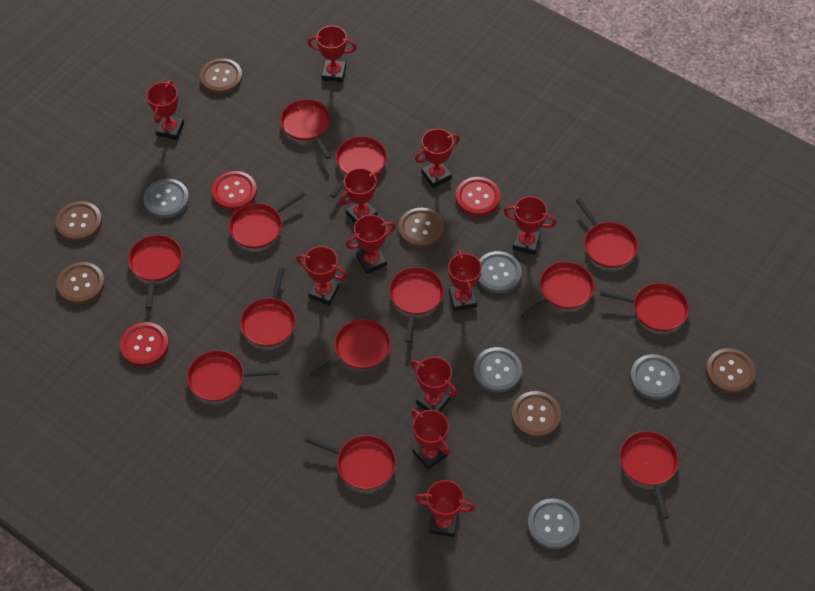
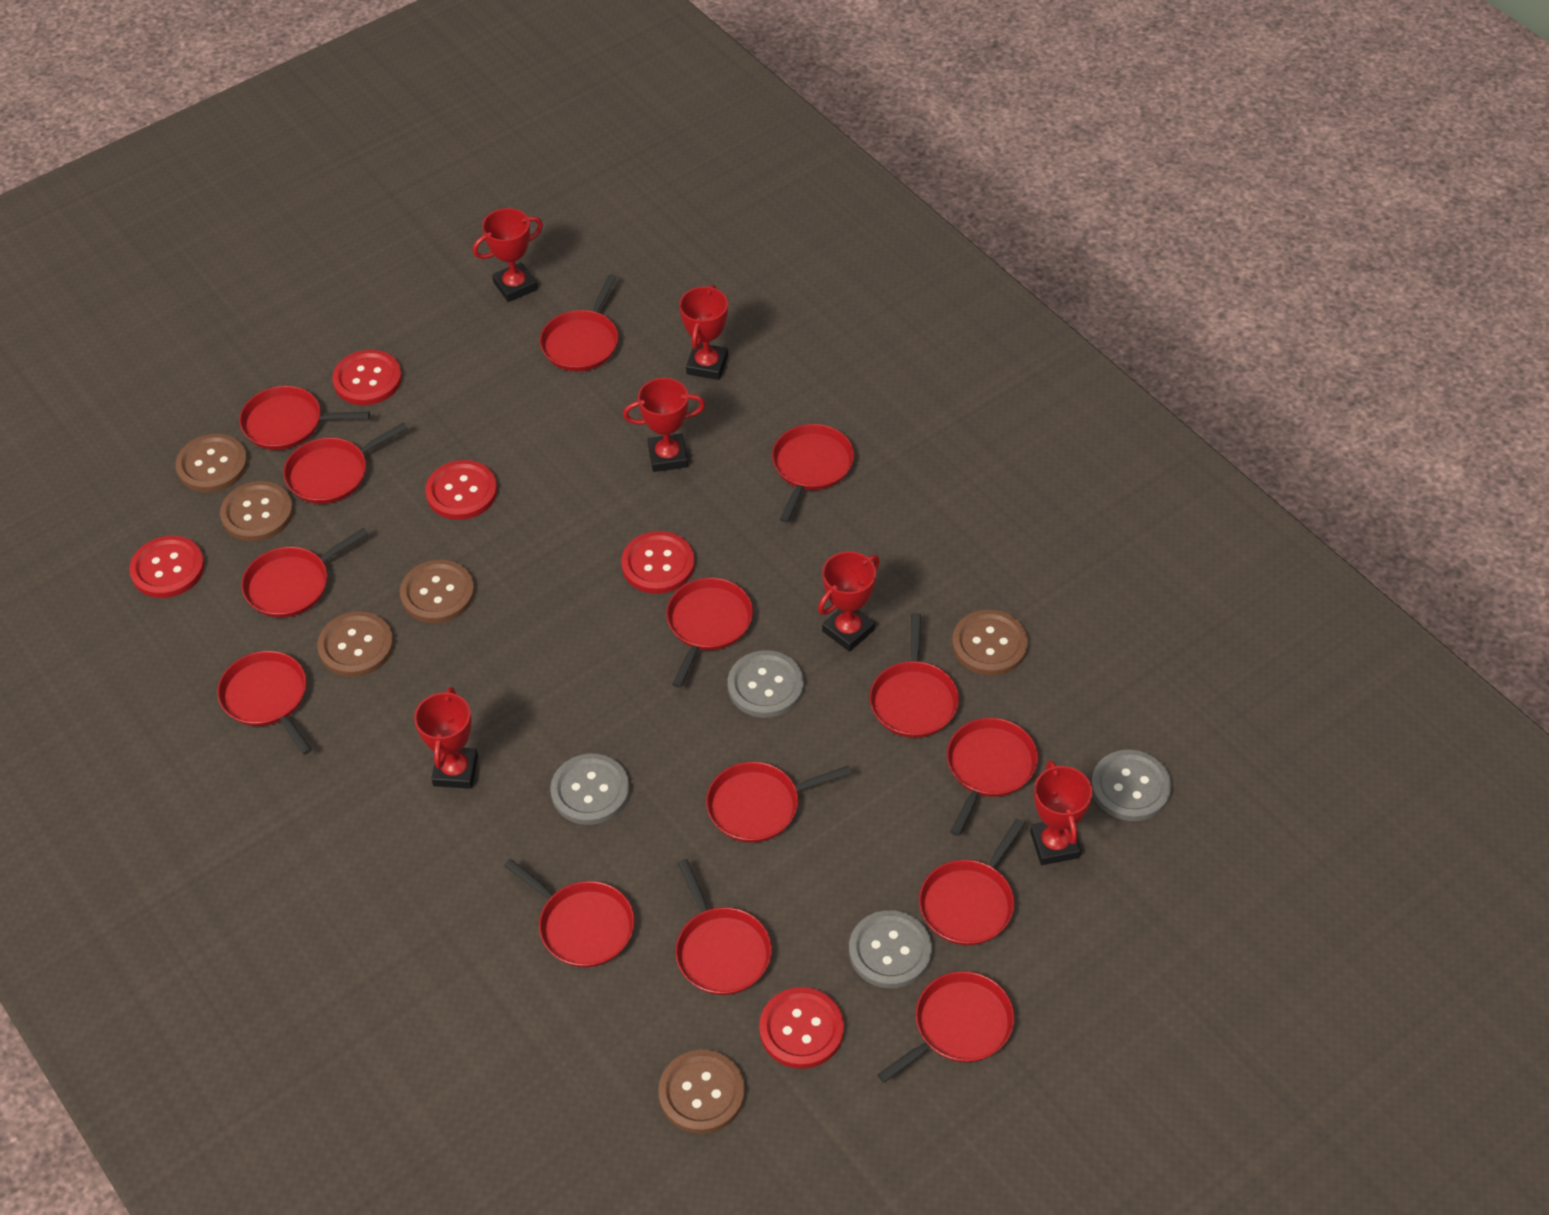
grey button: [143,179,189,218] [473,347,522,393] [478,251,522,293] [528,498,580,549] [630,354,680,400] = 5 -> [550,754,630,825] [728,650,804,718] [849,910,932,988] [1091,750,1171,821] = 4
red button: [120,322,169,367] [212,171,257,210] [456,177,501,216] = 3 -> [129,536,205,598] [332,350,402,405] [425,460,497,520] [621,531,695,594] [759,987,844,1069] = 5
red pan: [128,235,182,308] [187,350,279,402] [229,191,305,249] [240,267,296,347] [280,99,331,159] [305,435,396,490] [309,319,391,378] [330,136,387,198] [389,267,444,343] [521,261,594,319] [576,198,638,268] [600,283,689,331] [620,431,679,519] = 13 -> [217,651,312,755] [239,386,370,450] [241,528,368,618] [283,422,408,504] [504,859,635,967] [540,274,618,371] [666,578,753,688] [675,859,772,995] [706,762,852,843] [772,424,854,523] [869,613,959,738] [877,971,1015,1083] [919,819,1025,945] [947,718,1038,836] = 14
red trophy: [146,80,184,140] [296,246,347,305] [308,26,357,82] [339,168,381,223] [346,215,396,274] [411,357,458,412] [412,409,450,470] [415,129,460,188] [415,480,475,537] [448,250,482,311] [504,196,556,255] = 11 -> [414,687,478,789] [473,208,543,302] [623,378,705,472] [679,285,728,380] [818,551,880,652] [1030,760,1092,865] = 6

